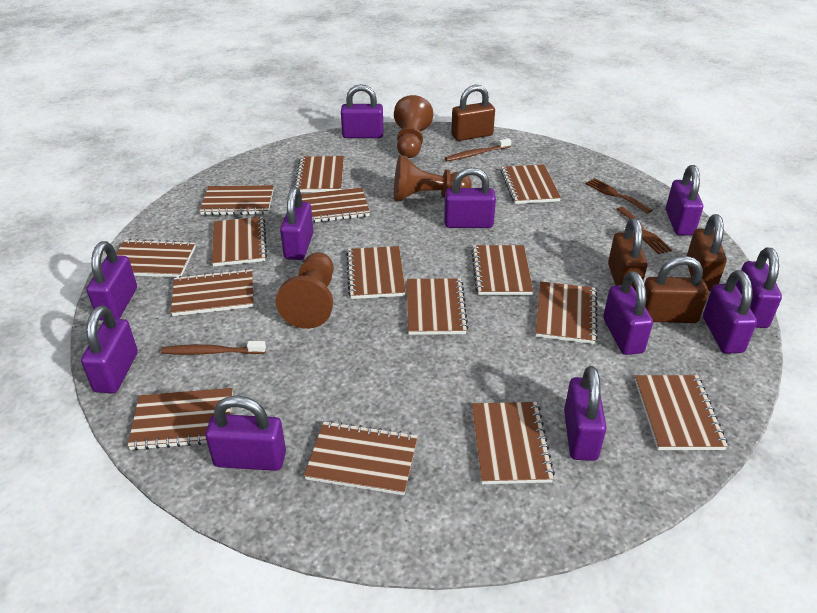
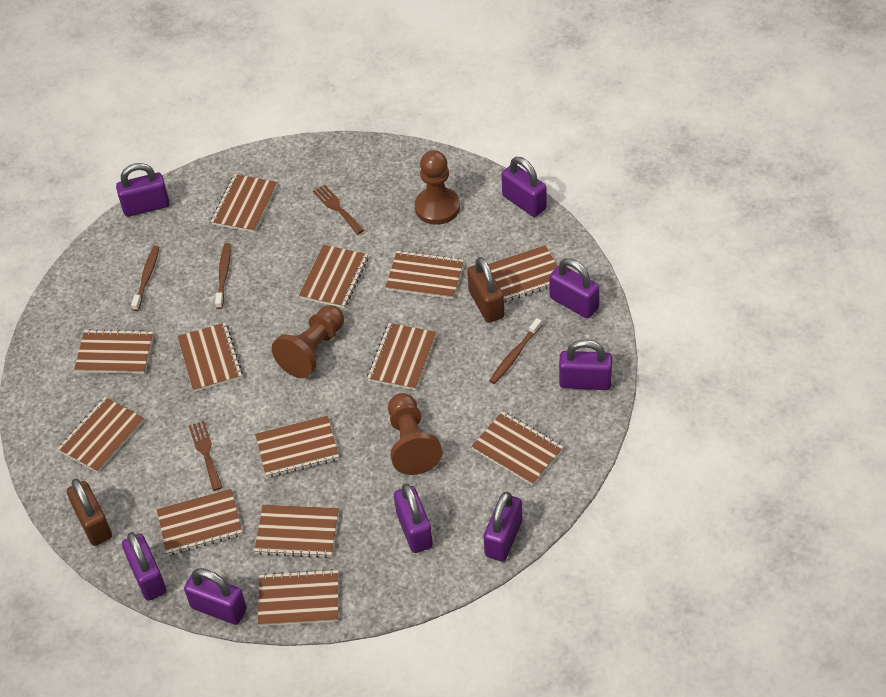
brown notebook: [116,239,196,277] [128,388,233,451] [171,269,254,316] [199,185,274,215] [212,217,267,266] [294,156,344,192] [301,188,370,223] [304,421,418,495] [346,246,406,299] [407,278,469,335] [471,245,533,295] [472,402,555,484] [501,164,561,204] [535,281,598,344] [635,375,728,450] = 15 -> [57,397,144,473] [74,329,153,374] [157,489,243,555] [177,323,243,392] [211,174,278,233] [254,505,339,558] [255,416,339,478] [258,569,338,626] [299,245,368,308] [367,323,436,390] [385,250,464,299] [471,411,563,485] [488,245,557,303] = 13
brown padlock: [451,85,495,141] [608,218,647,291] [645,256,709,323] [687,214,727,291] = 4 -> [67,479,112,546] [467,257,505,323] = 2
brown toothbrush: [161,341,266,355] [445,138,511,161] = 2 -> [131,246,159,311] [215,243,231,309] [489,318,542,384] = 3
purple padlock: [81,306,138,393] [86,241,137,321] [205,396,286,471] [280,187,314,260] [341,84,383,138] [444,167,496,228] [564,366,607,461] [603,271,653,355] [666,165,703,236] [703,270,757,354] [736,248,782,328] = 11 -> [116,163,170,217] [122,532,166,601] [184,568,247,625] [394,484,433,553] [484,492,522,562] [501,157,547,217] [549,258,600,318] [559,340,612,390] = 8

